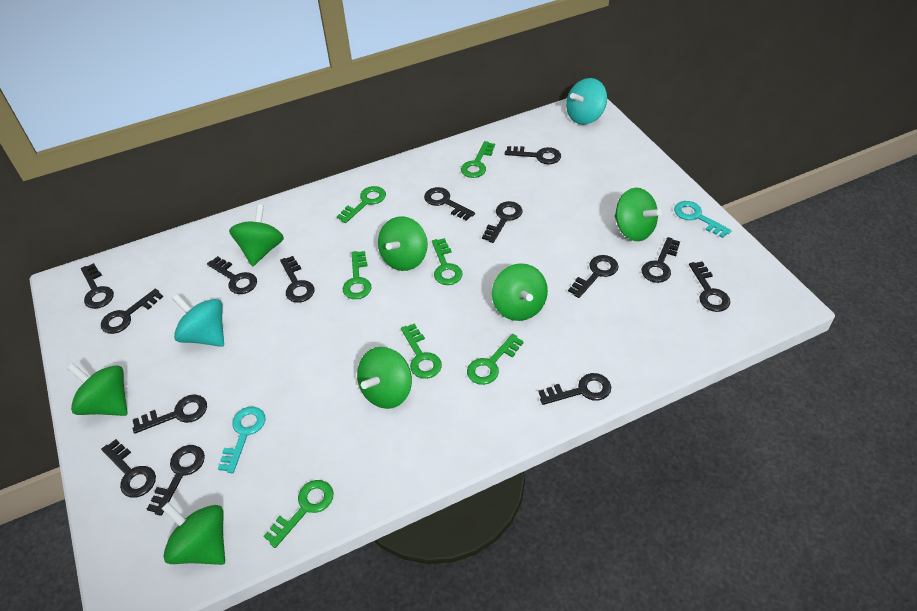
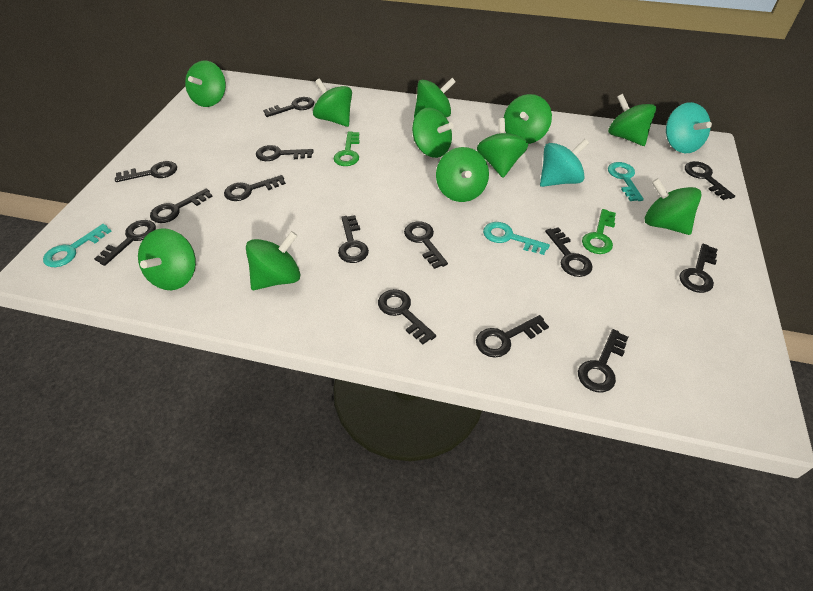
green key: [264,480,333,548] [337,186,386,223] [343,251,371,299] [401,323,442,379] [432,238,463,285] [461,141,495,178] [467,334,524,385] = 7 -> [334,131,360,166] [582,209,616,254] = 2
green spinning top: [67,363,128,416] [161,502,225,565] [229,204,284,267] [357,347,412,409] [378,216,428,271] [492,263,548,321] [614,188,662,241] = 7 -> [138,228,196,290] [185,61,226,107] [246,231,301,290] [313,79,352,127] [412,108,454,158] [414,78,456,118] [436,147,489,202] [477,118,528,178] [504,94,552,144] [608,94,656,146] [645,178,702,235] = 11
turquoise key: [218,407,266,473] [674,201,732,238] = 2 -> [43,224,111,267] [483,222,550,255] [608,162,644,201] = 3

